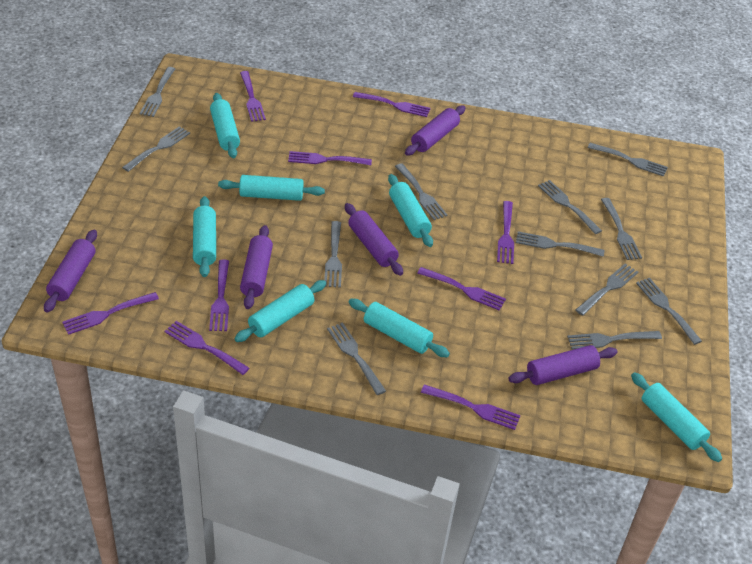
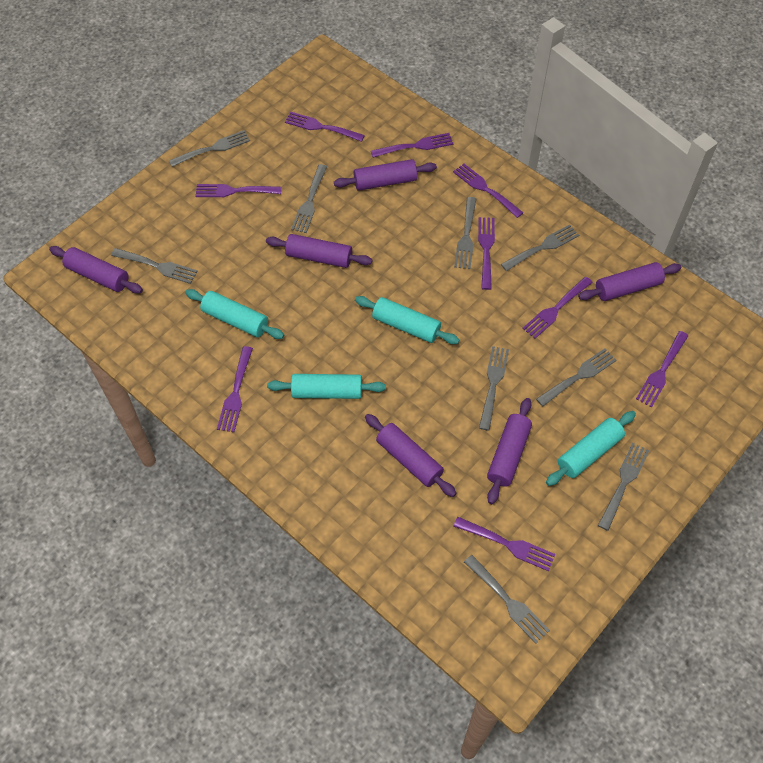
grey fork: [122,126,190,172] [139,67,175,117] [324,221,342,288] [327,322,386,395] [395,163,447,220] [516,231,604,257] [538,180,602,234] [567,331,662,350] [575,264,638,316] [588,143,668,177] [601,198,642,260] [636,278,702,345] = 12 -> [111,248,197,284] [169,130,250,167] [291,164,327,233] [454,197,476,269] [464,555,550,644] [479,346,509,431] [501,224,579,271] [536,348,616,407] [598,443,649,531] = 9
purple rolling pin: [44,229,97,313] [240,225,273,309] [345,203,403,276] [405,105,465,156] [508,345,618,385] = 5 -> [49,246,143,293] [266,234,372,268] [334,159,437,191] [365,414,456,497] [487,398,532,504] [578,262,681,301] = 6
turquoise rolling pin: [193,196,216,277] [210,93,240,158] [218,175,325,201] [234,280,326,342] [349,299,450,357] [388,174,433,247] [631,372,722,462] = 7 -> [185,289,284,339] [267,374,386,399] [355,296,460,344] [546,411,636,486] = 4

